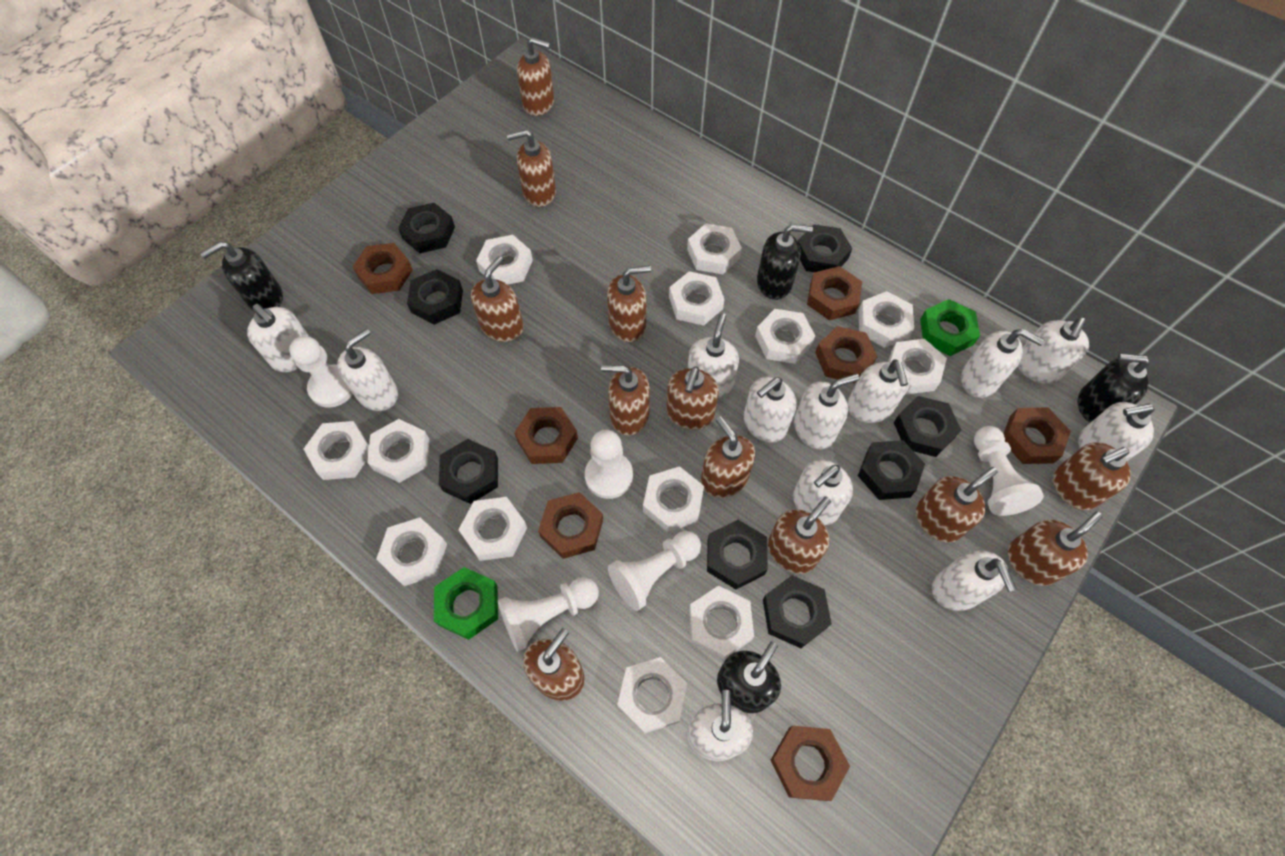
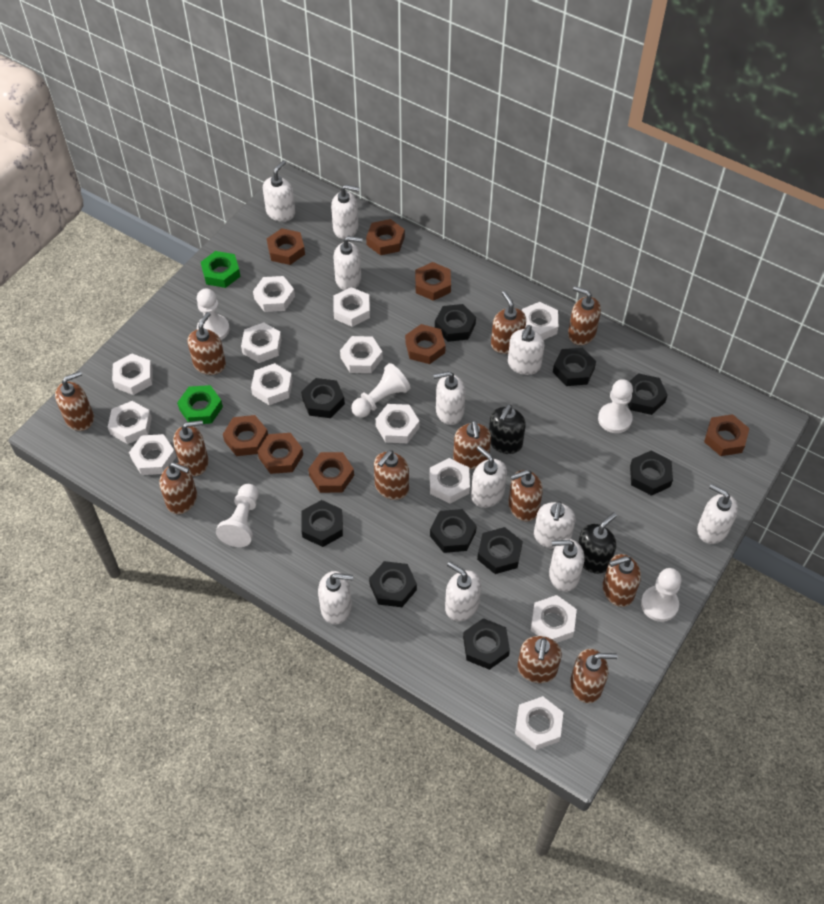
black nut: [398,203,455,254] [407,269,463,325] [439,439,498,504] [707,520,768,590] [763,575,832,648] [797,224,852,272] [858,440,925,500] [894,396,961,457] = 8 -> [301,378,345,418] [301,500,343,547] [369,561,417,607] [430,509,477,553] [435,304,476,342] [463,618,510,670] [477,527,523,574] [553,348,596,386] [628,373,668,415] [630,450,673,496] = 10
black soap dispenser: [200,241,283,310] [717,641,781,713] [757,224,813,300] [1078,354,1150,423] = 4 -> [489,404,526,454] [578,512,617,574] = 2
brown nut: [352,243,413,294] [514,407,578,464] [538,492,603,559] [771,726,850,801] [807,266,862,320] [815,326,877,383] [1003,408,1071,464] = 7 -> [223,415,268,456] [257,433,303,474] [267,228,305,265] [308,452,354,493] [366,219,405,255] [405,324,446,364] [415,262,451,301] [704,414,749,456] = 8
white soap dispenser: [247,304,310,372] [337,328,398,411] [686,690,753,761] [688,313,739,398] [744,377,797,442] [793,459,853,525] [794,374,859,449] [847,359,911,423] [932,550,1017,611] [961,329,1045,398] [1018,317,1089,384] [1078,402,1155,461] = 12 -> [263,160,295,222] [318,571,353,625] [331,185,360,239] [334,236,363,290] [433,371,465,425] [445,561,481,621] [471,446,507,508] [508,325,545,375] [534,501,575,549] [549,539,584,592] [697,484,738,544] = 11

